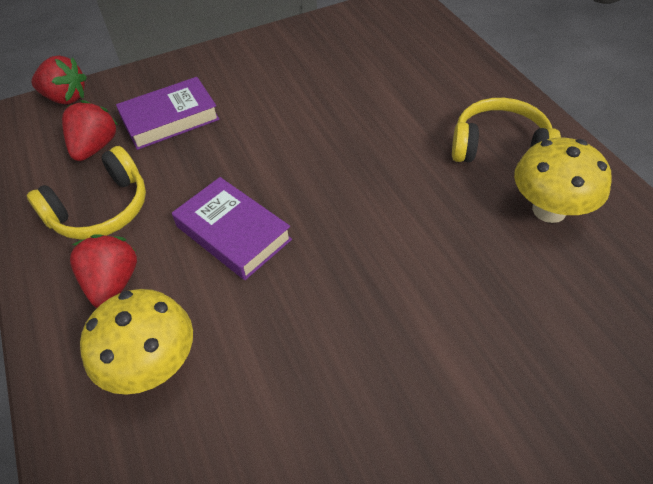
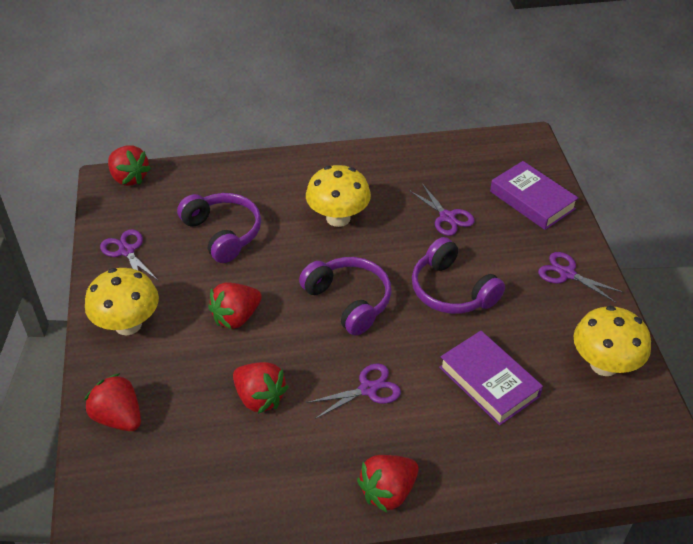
purple headphones: none = 0 -> [177,193,261,263] [299,257,392,336] [412,237,505,314] = 3
purple scissors: none = 0 -> [100,229,159,281] [307,363,401,419] [409,184,475,236] [538,252,624,303] = 4
red strawberry: [32,55,87,104] [62,100,118,161] [70,234,137,308] = 3 -> [84,373,141,431] [108,146,151,186] [208,282,262,330] [233,362,288,414] [357,455,419,513] = 5
yellow headphones: [27,146,146,240] [452,98,561,162] = 2 -> none = 0
yellow mushroom: [80,289,193,395] [514,138,612,223] = 2 -> [85,268,159,335] [306,165,371,227] [574,306,651,376] = 3

